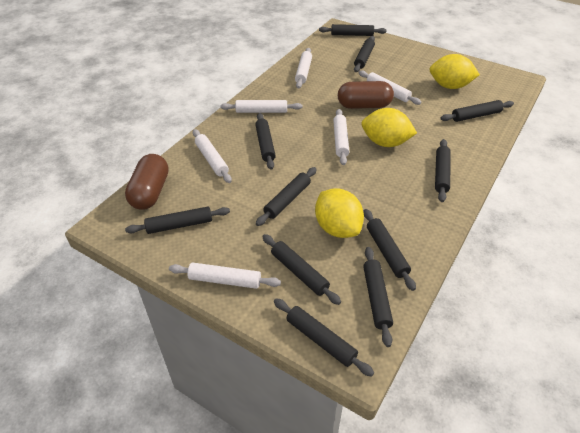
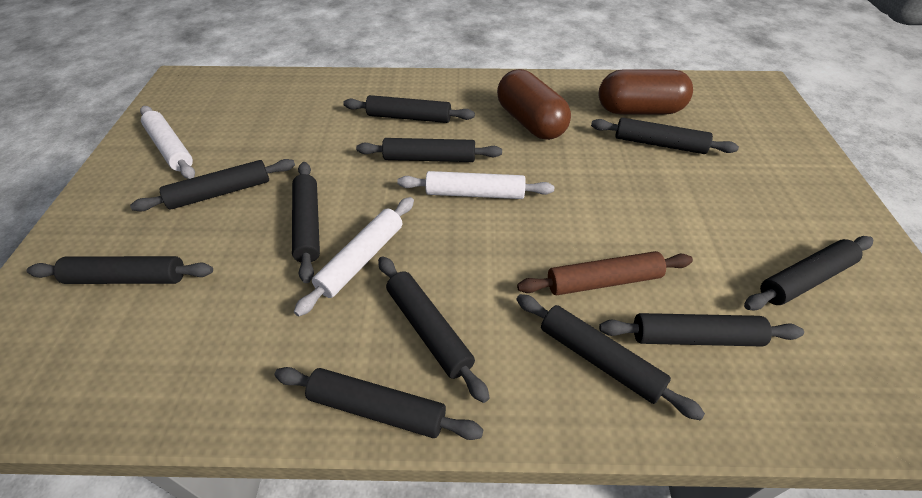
brown rolling pin: none = 0 -> [517,251,693,295] = 1
white rolling pin: [169,262,281,289] [193,129,232,183] [220,100,302,113] [295,48,312,89] [333,109,349,165] [358,70,421,105] = 6 -> [140,106,195,179] [294,197,414,316] [397,171,554,199] = 3
yellow lemon: [315,189,364,238] [362,108,417,147] [430,54,480,89] = 3 -> none = 0

